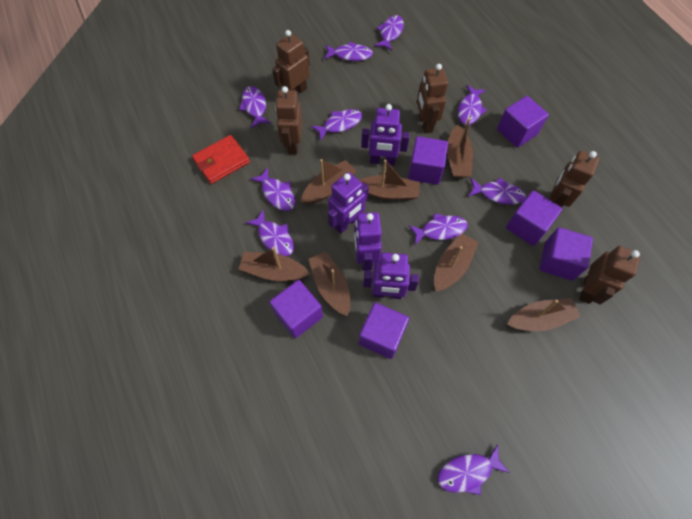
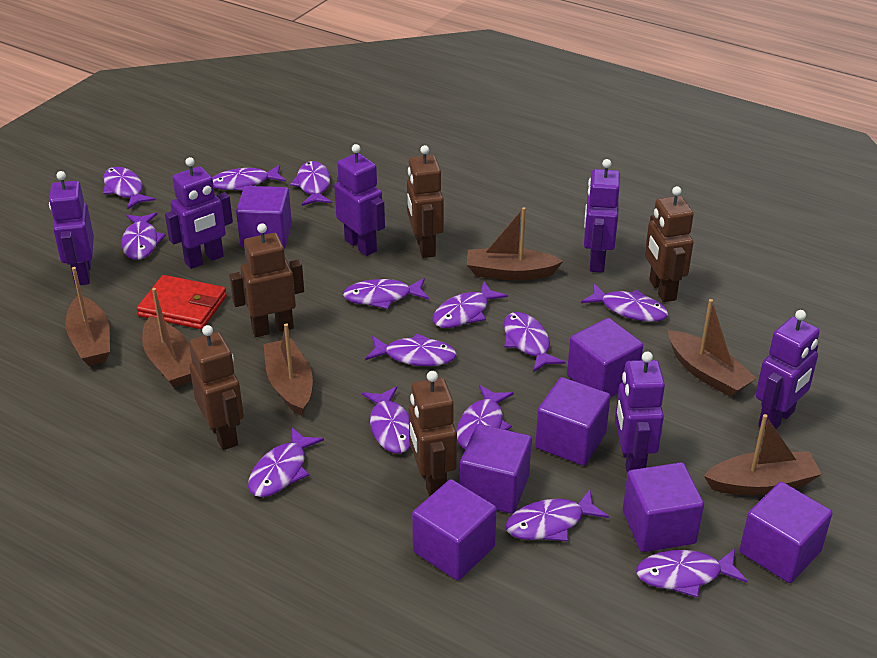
brown boat: [239,247,310,281] [301,159,357,204] [309,252,350,316] [359,160,420,200] [434,233,479,291] [447,118,473,178] [507,298,581,331] = 7 -> [65,267,110,365] [142,288,192,387] [263,323,313,416] [467,207,563,280] [668,299,757,397] [704,414,821,495] = 6
purple cube: [270,280,323,338] [359,303,409,359] [408,136,448,185] [497,96,549,148] [506,190,563,246] [539,227,593,281] = 6 -> [236,186,292,249] [412,479,497,580] [460,424,532,514] [535,377,611,466] [567,318,643,397] [623,462,704,552] [740,482,832,583] = 7
purple fish: [239,86,271,128] [246,209,294,256] [250,167,296,211] [311,109,362,141] [324,42,373,61] [374,15,404,51] [408,213,468,245] [437,444,510,495] [458,85,487,125] [468,177,526,205] = 10 -> [103,167,155,210] [121,212,166,260] [212,165,286,191] [248,427,324,497] [290,161,332,206] [343,278,429,309] [362,386,411,453] [365,333,457,366] [433,282,508,328] [457,385,514,449] [504,312,565,372] [505,489,609,541] [581,284,668,322] [636,549,747,598] = 14
purple robot: [328,172,369,234] [354,212,382,271] [361,104,410,165] [363,253,419,299] = 4 -> [49,171,94,285] [165,157,233,269] [334,144,385,256] [584,159,620,273] [615,352,665,473] [756,310,820,429] = 6

